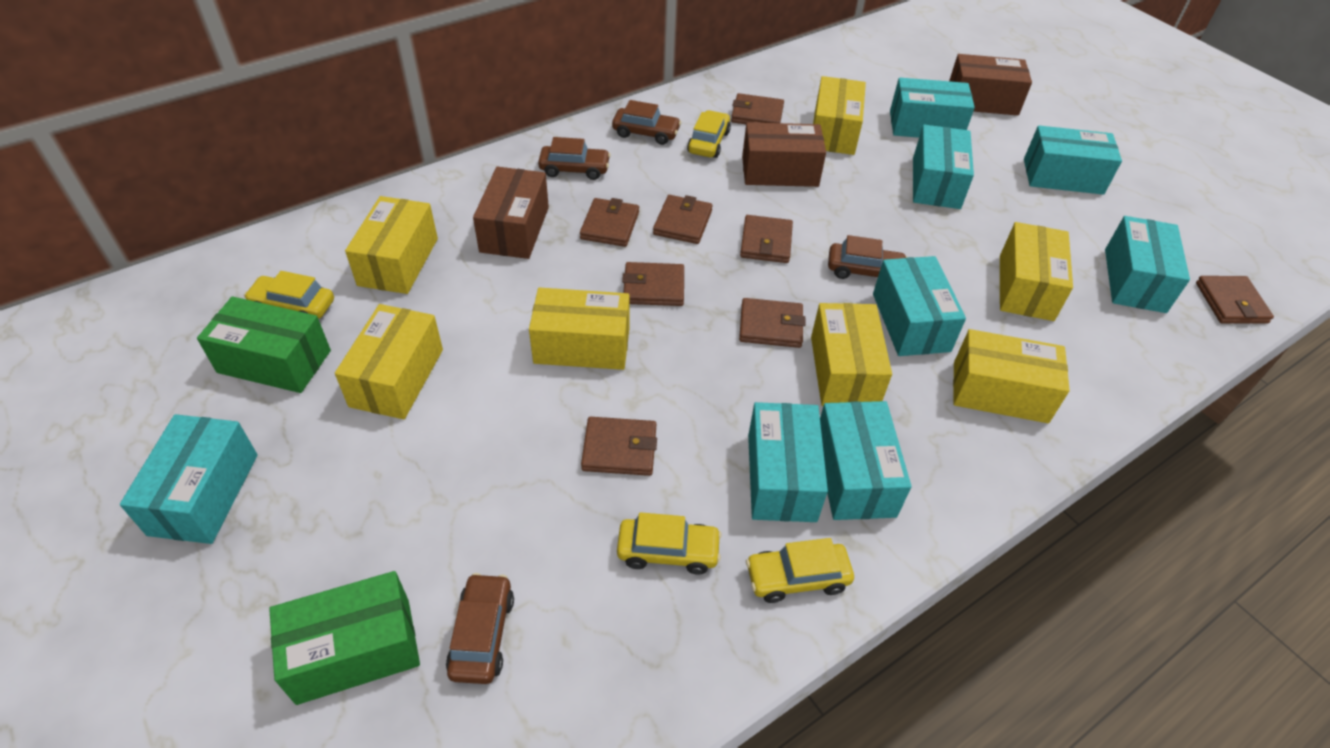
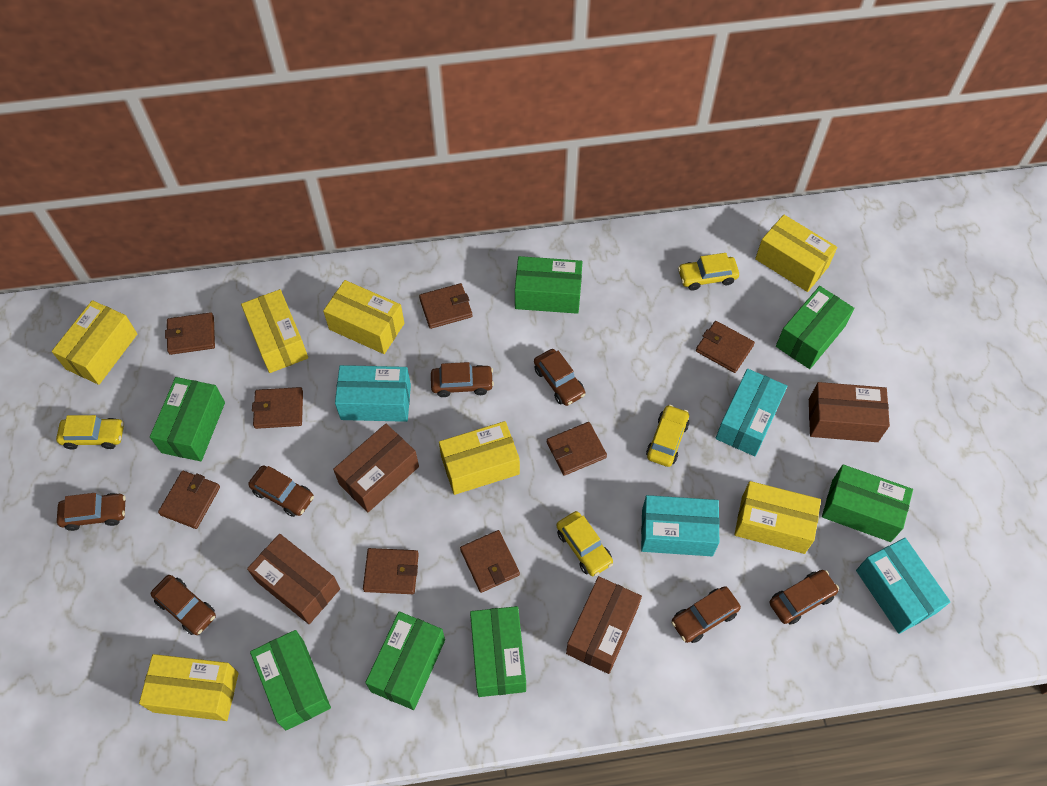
brown box: [473,167,549,259] [742,122,826,187] [949,54,1032,116] = 3 -> [247,534,340,624] [333,424,419,512] [566,576,642,674] [809,382,890,442] = 4
brown car: [446,573,514,684] [538,137,611,180] [612,100,681,145] [828,235,908,279] = 4 -> [57,493,126,531] [151,575,216,635] [248,465,314,517] [431,362,494,397] [534,349,585,406] [671,586,741,643] [769,570,839,625] = 7
green box: [197,296,331,393] [269,571,420,705] = 2 -> [150,377,225,461] [250,630,331,730] [365,611,445,710] [470,606,526,697] [515,256,582,314] [776,286,855,369] [822,464,913,542] = 7
turquoise box: [120,414,258,544] [748,402,828,522] [820,401,911,520] [873,256,966,356] [890,78,975,138] [913,125,974,209] [1024,126,1122,195] [1105,216,1190,313] = 8 -> [335,365,411,422] [641,495,719,556] [716,369,787,456] [856,538,950,634] = 4

